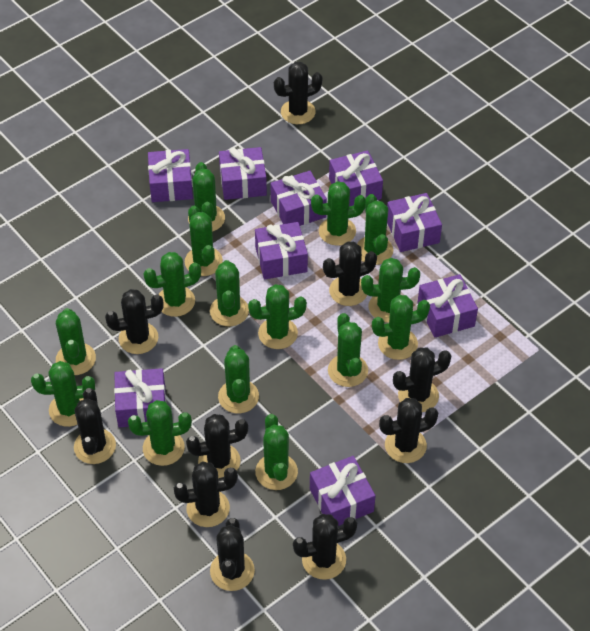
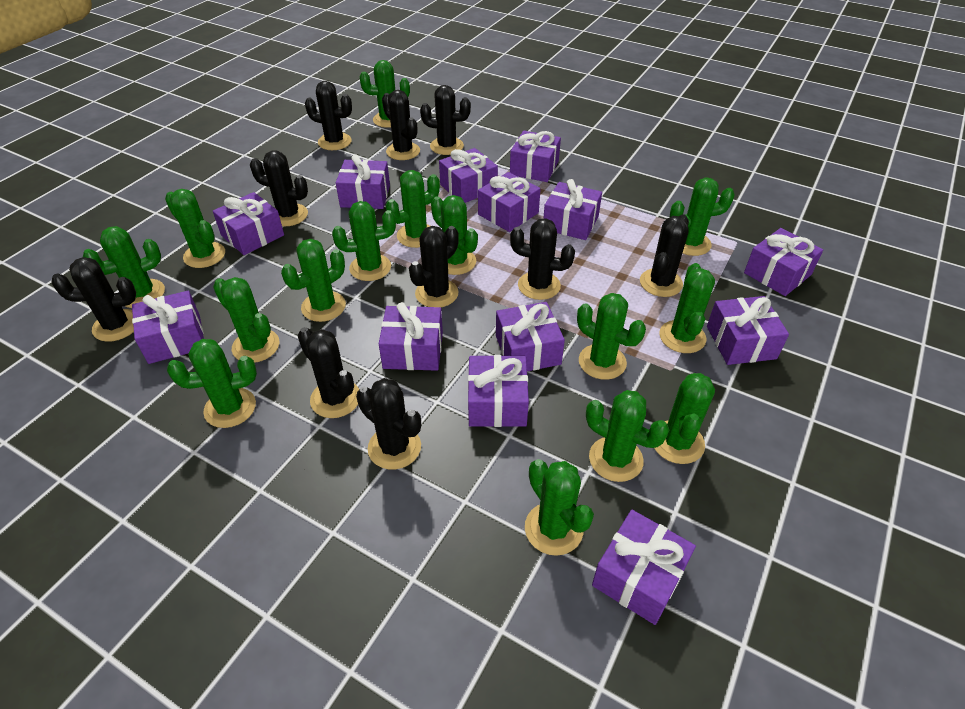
purple gift: [114,368,167,427] [148,149,193,202] [219,147,267,200] [255,222,308,279] [271,171,327,226] [310,456,376,526] [329,150,383,206] [387,193,442,252] [418,274,478,338] = 9 -> [132,291,204,364] [213,192,284,255] [336,154,390,209] [379,302,443,371] [439,148,498,203] [468,355,529,427] [478,172,541,232] [496,302,565,371] [510,131,561,182] [543,179,602,240] [592,510,696,625] [707,296,789,365] [744,228,823,296] = 13

